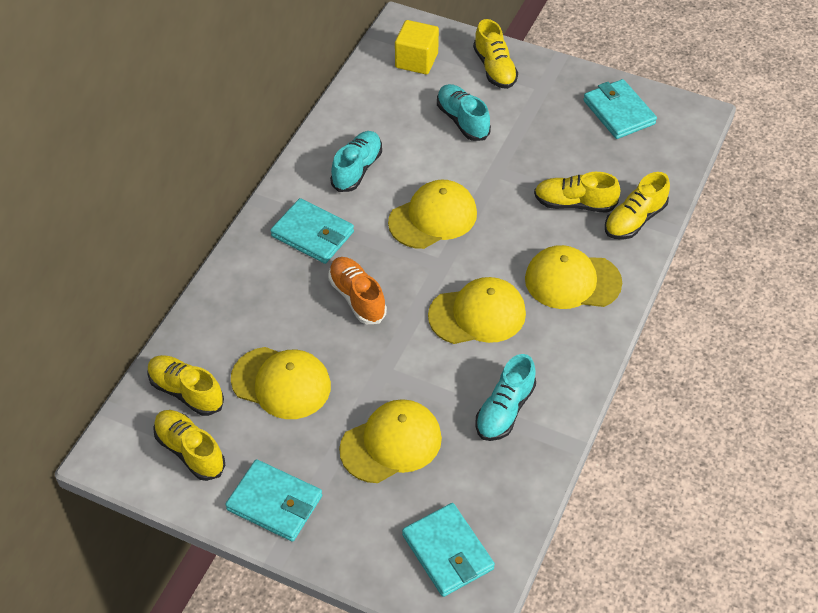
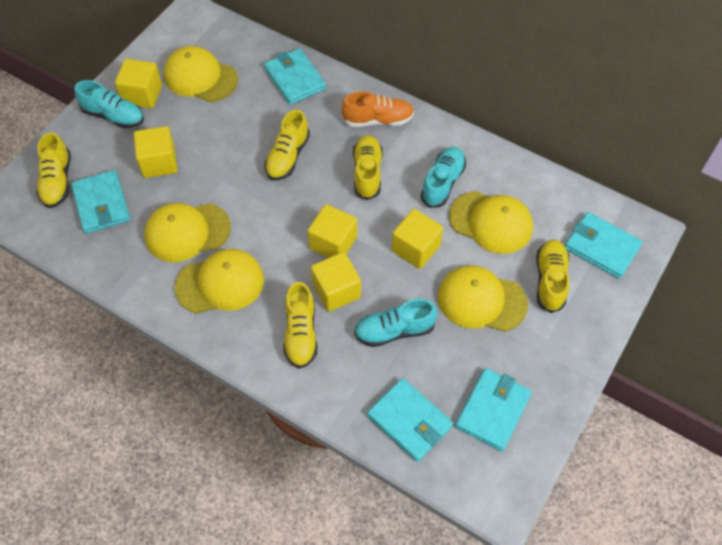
turquoise wallet: [225,459,322,542] [270,198,354,264] [402,503,495,597] [583,79,657,139] = 4 -> [71,170,130,234] [264,48,326,105] [367,378,453,462] [455,368,532,451] [565,212,643,279] = 5
yellow cube: [395,20,439,75] = 1 -> [115,59,162,108] [134,126,178,178] [308,204,357,258] [311,252,361,312] [392,209,443,269] = 5

